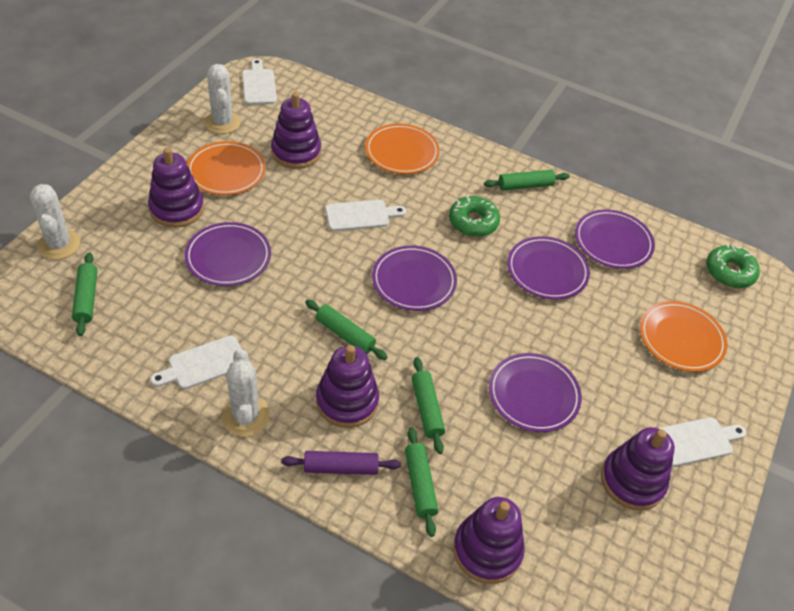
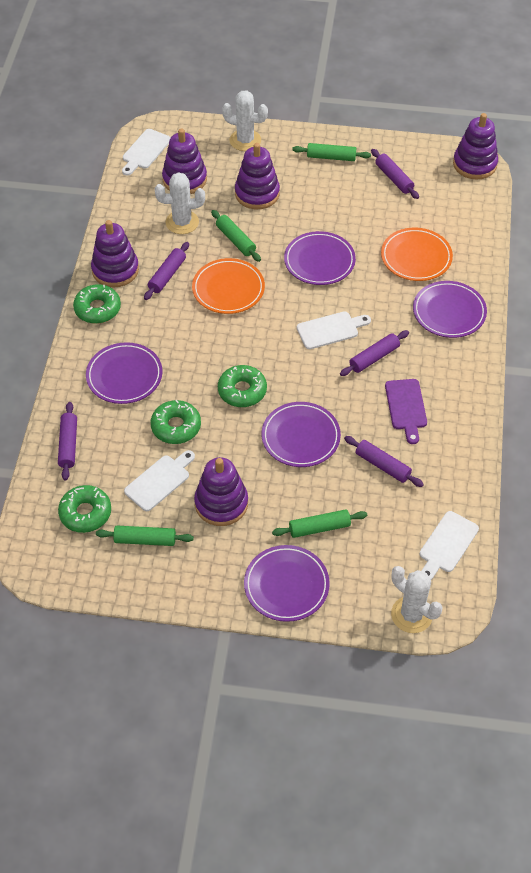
green donut: [449,196,500,237] [706,244,760,288] = 2 -> [58,485,111,533] [73,284,121,324] [151,400,201,444] [218,365,267,407] = 4
green rolling pin: [72,252,97,336] [305,299,388,360] [405,427,438,537] [412,357,445,454] [484,170,570,191] = 5 -> [96,526,194,546] [211,210,261,262] [272,509,367,538] [292,143,371,161] = 4
orange plate: [187,141,266,195] [365,124,440,174] [640,301,727,372] = 3 -> [192,258,265,314] [381,228,453,281] = 2
purple cutting board: none = 0 -> [385,379,427,444] = 1
purple rolling pin: [281,451,401,475] = 1 -> [58,402,77,480] [144,242,189,300] [340,330,409,376] [344,436,424,487] [371,149,419,199] = 5

